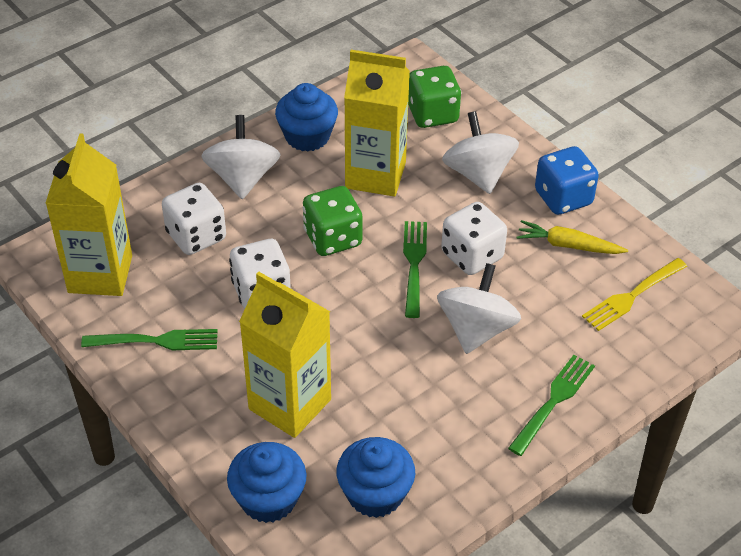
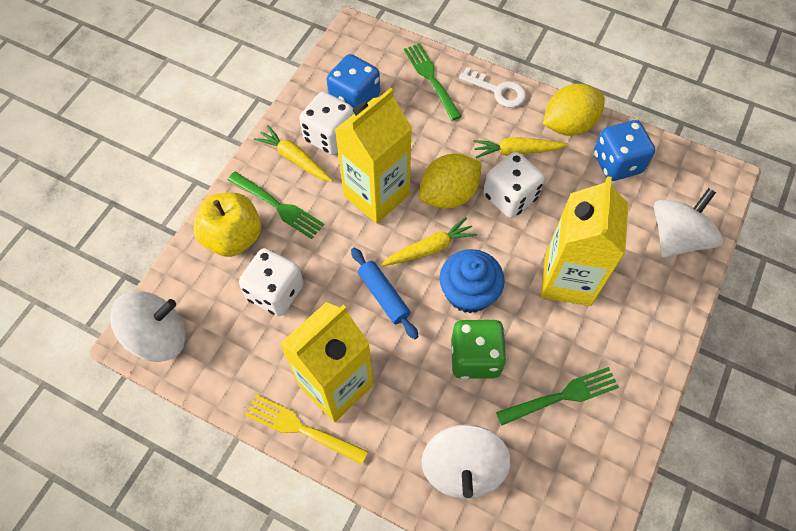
blue cupcake: [227,442,307,523] [275,83,338,152] [336,437,415,518] = 3 -> [439,249,505,313] = 1
blue dice: [535,146,599,215] = 1 -> [327,54,380,109] [594,120,655,181] = 2
blue rolling pin: none = 0 -> [351,248,419,339] = 1
green dice: [303,186,363,256] [408,66,461,128] = 2 -> [451,320,507,379] = 1
white key: none = 0 -> [459,67,526,108] = 1
yellow apple: none = 0 -> [193,193,261,257] = 1
yellow carrot: [517,220,628,254] = 1 -> [254,125,333,182] [381,217,477,266] [473,137,569,158] = 3
yellow lemon: none = 0 -> [419,153,482,209] [543,84,605,136] = 2

